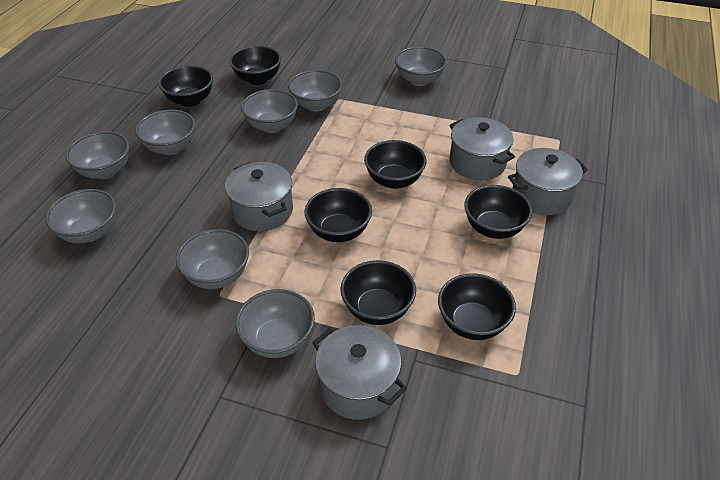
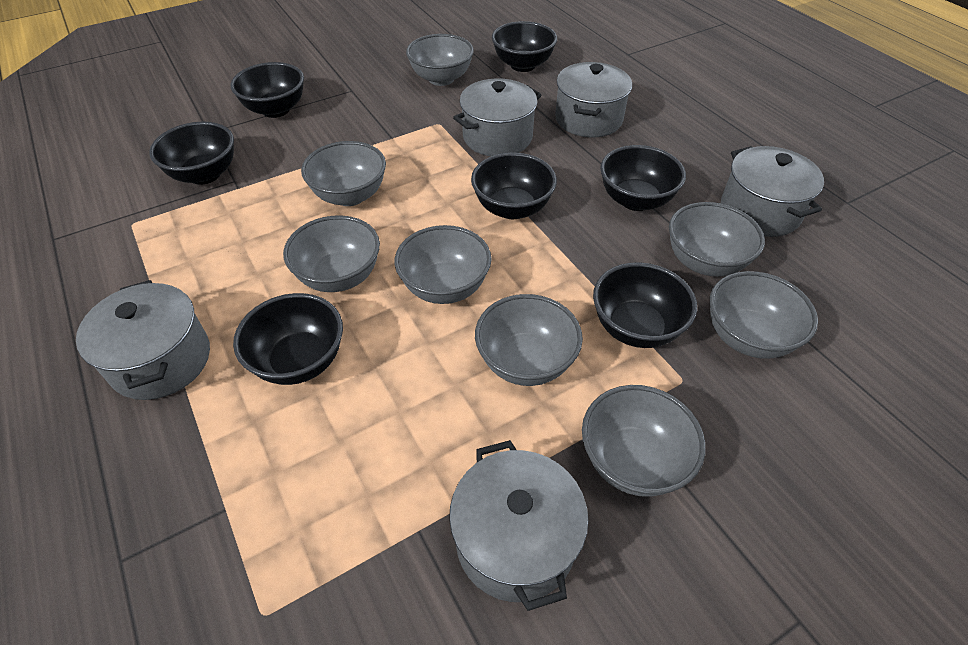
grey pot: [225,162,293,231] [313,325,407,420] [449,117,515,180] [508,148,588,215] = 4 -> [76,280,210,400] [449,440,588,611] [453,78,541,156] [555,62,632,137] [721,146,824,237] = 5

